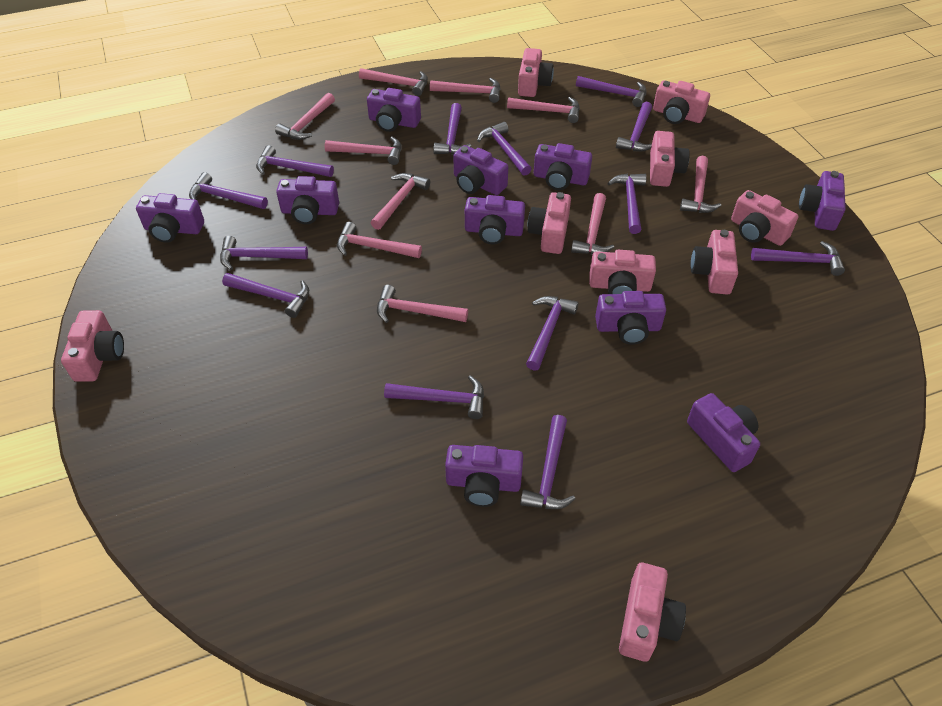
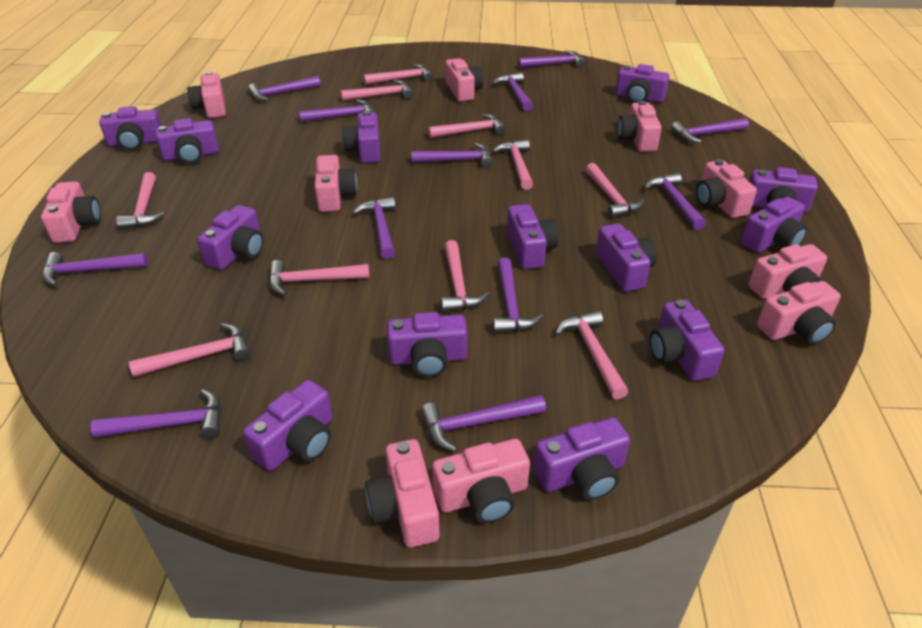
pink camera: [61,310,124,382] [518,48,554,97] [528,192,571,254] [589,250,656,294] [619,563,686,662] [650,131,690,187] [653,80,710,124] [690,230,738,294] [731,190,798,246] = 9 -> [41,181,101,243] [187,71,226,118] [314,155,357,212] [365,439,440,547] [432,439,530,523] [445,58,483,102] [617,101,662,152] [696,159,757,218] [748,244,827,299] [757,281,841,345] = 10
purple camera: [136,193,204,243] [276,176,339,224] [367,88,421,132] [445,445,523,507] [453,145,508,195] [465,195,525,244] [534,143,592,190] [595,291,666,345] [687,393,760,472] [799,171,846,231] = 10 -> [99,106,162,150] [156,118,219,164] [197,205,264,270] [243,380,333,471] [342,111,380,163] [387,312,467,377] [507,204,559,269] [533,417,630,500] [596,223,657,292] [616,64,670,103] [649,300,724,381] [741,196,807,253] [749,167,818,213] = 13
purple hammer: [189,172,268,209] [220,236,308,270] [222,273,309,318] [256,145,334,177] [384,375,484,419] [433,103,471,155] [477,122,532,176] [520,415,575,509] [526,296,578,371] [576,76,647,107] [608,174,646,234] [616,102,652,152] [751,241,845,276] = 13 -> [43,252,148,286] [91,389,221,438] [248,76,320,101] [299,99,374,122] [353,197,395,259] [411,143,493,168] [421,395,546,452] [493,72,533,111] [493,258,543,333] [518,51,585,68] [645,173,706,230] [671,118,749,143] = 12

